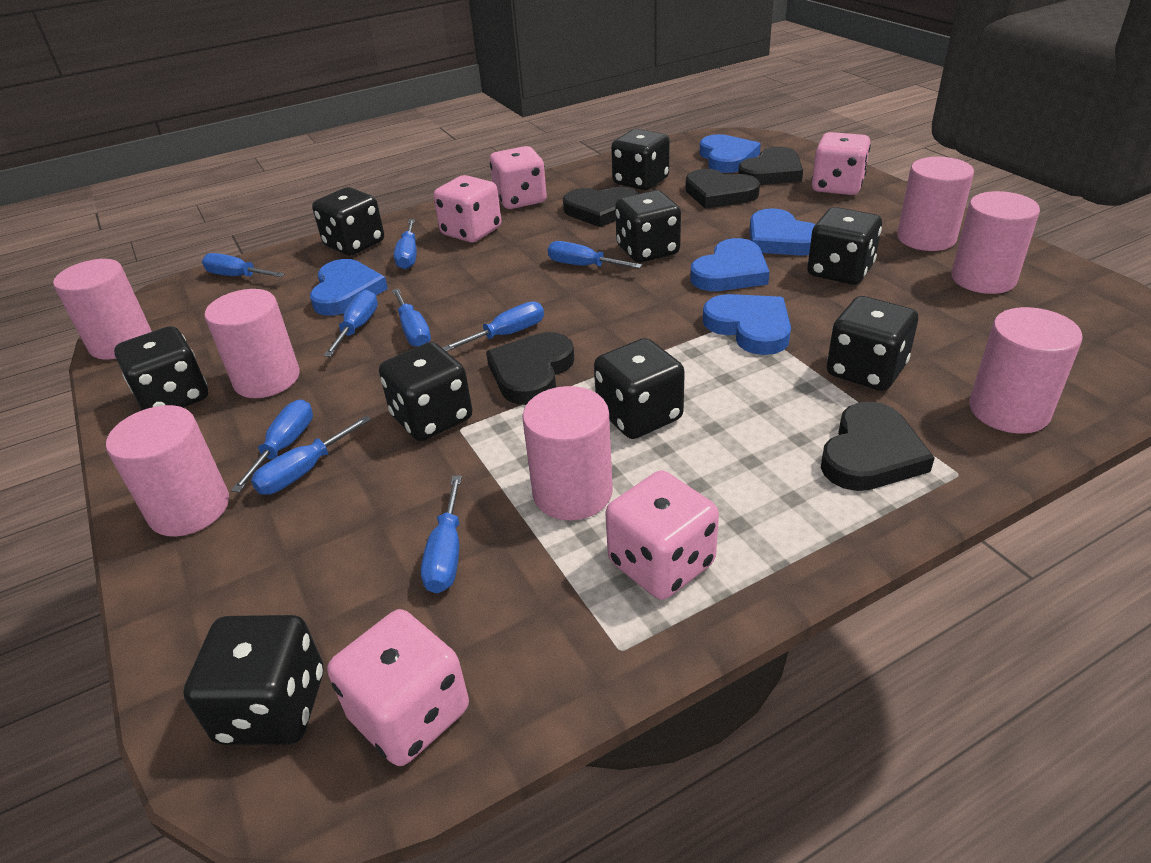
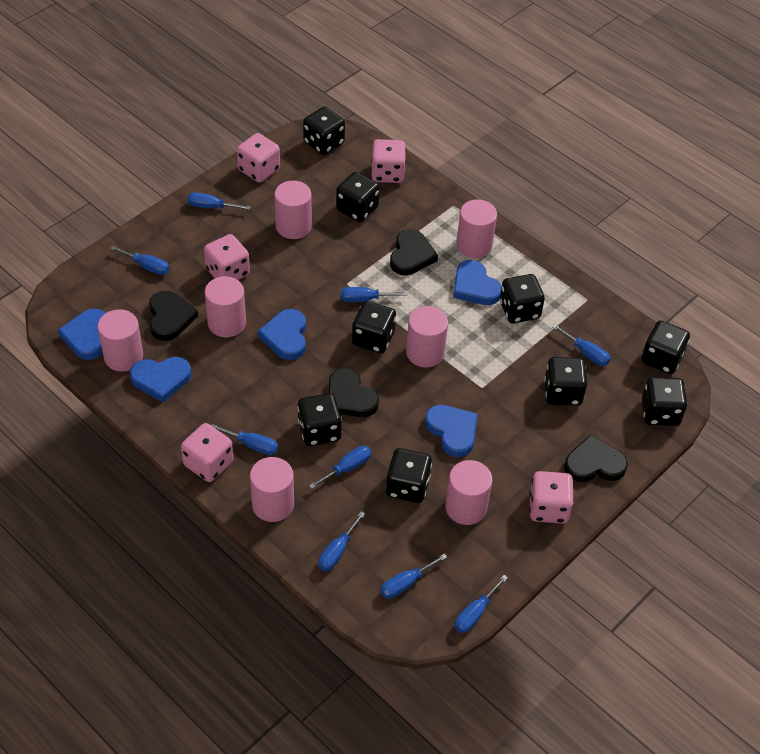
black heart: [486,332,574,405] [563,187,639,227] [685,169,760,209] [738,147,803,185] [821,402,935,491] = 5 -> [149,291,198,341] [328,368,379,417] [390,229,438,275] [564,434,628,482] = 4

